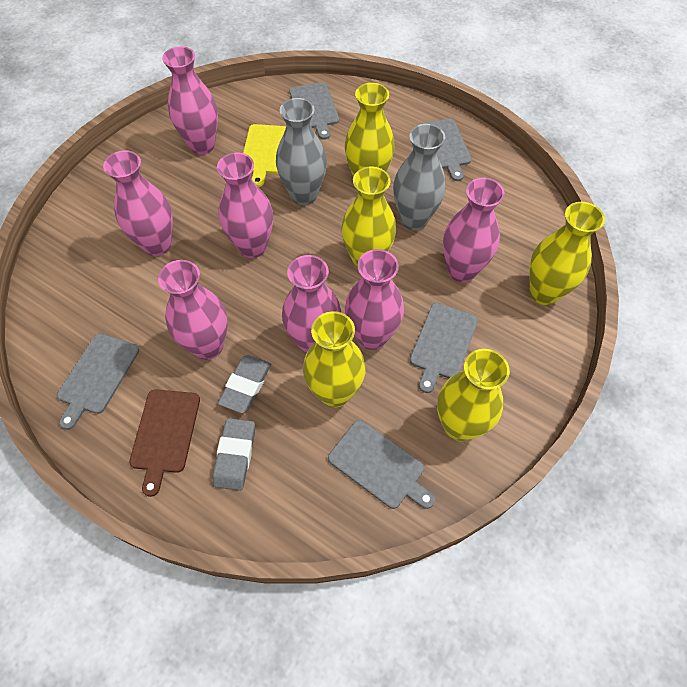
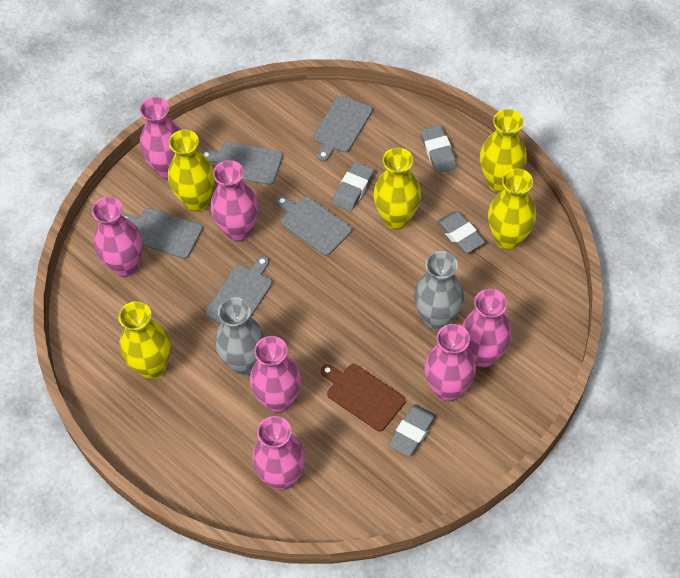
grey eraser: [213,418,255,491] [218,355,271,413] = 2 -> [332,162,374,211] [388,404,437,456] [421,125,457,173] [437,211,485,253] = 4
yellow cutting board: [243,124,286,187] = 1 -> none = 0

